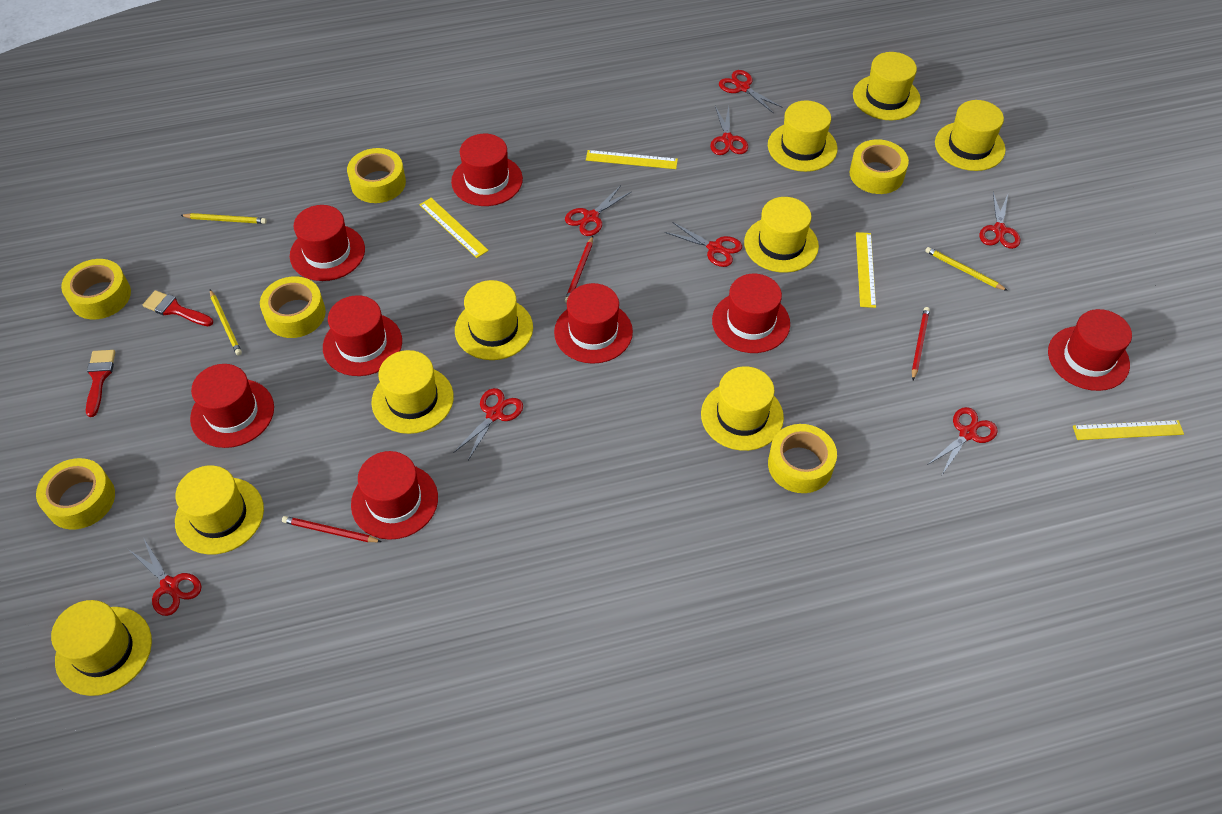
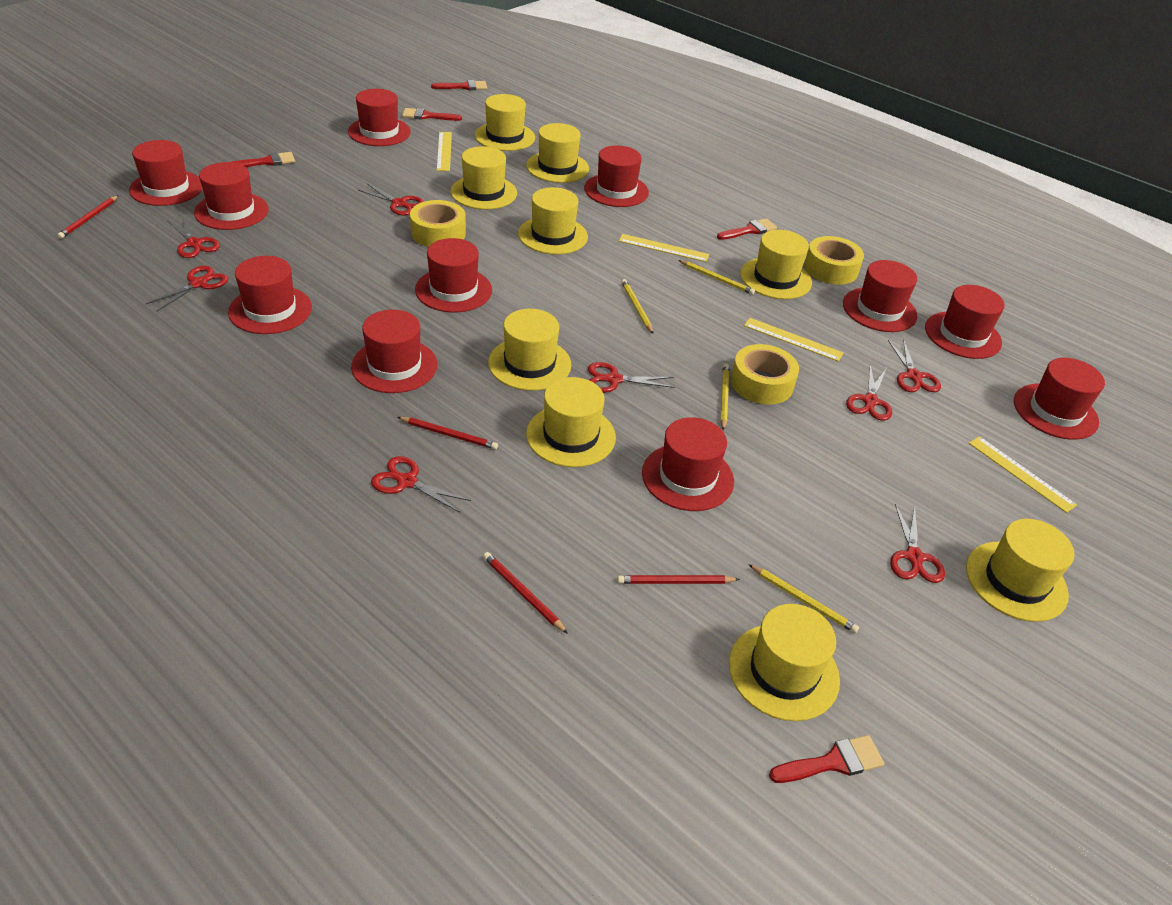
red brush: [86,350,115,417] [143,290,213,326] = 2 -> [232,152,295,167] [402,108,462,121] [431,80,487,90] [717,218,777,240] [769,735,884,783] = 5
red hat: [190,364,274,448] [290,205,365,281] [323,295,402,376] [351,451,438,540] [451,134,523,206] [554,283,633,364] [712,274,790,353] [1048,309,1132,391] = 8 -> [129,140,203,206] [194,162,269,230] [228,256,312,334] [348,89,411,146] [351,310,437,393] [415,238,492,313] [584,145,649,207] [642,417,734,511] [843,260,917,332] [925,285,1005,359] [1014,358,1105,440] = 11
red pencil: [282,516,382,542] [565,236,593,303] [912,307,930,380] = 3 -> [57,195,119,239] [398,417,498,450] [483,552,568,634] [617,575,740,584] = 4
yellow pencil: [180,213,267,224] [210,290,242,356] [925,247,1008,291] = 3 -> [621,279,653,334] [678,260,755,295] [720,364,729,431] [748,564,859,633] = 4
yellow tape: [36,458,115,530] [61,259,131,319] [260,276,326,338] [347,148,406,203] [768,424,837,493] [850,139,909,194] = 6 -> [410,200,466,247] [731,344,799,404] [804,236,864,285] = 3

